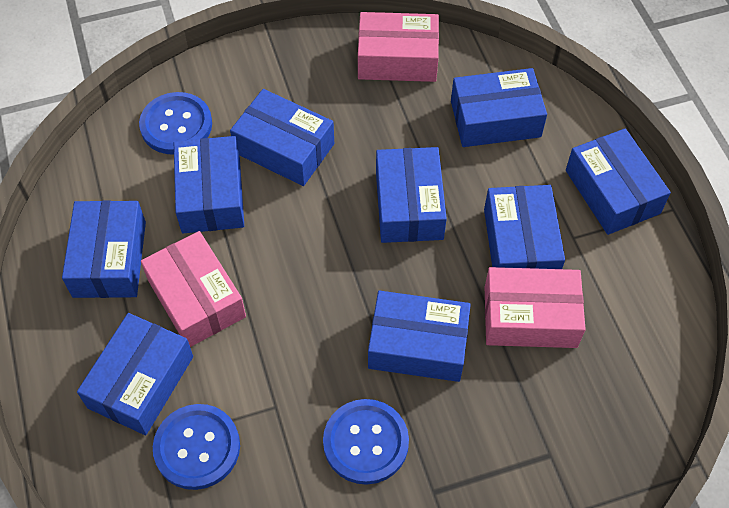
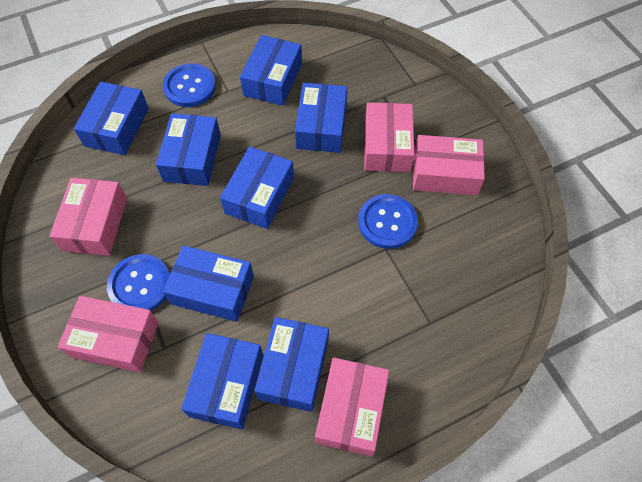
blue box: [62,200,146,298] [77,313,193,435] [174,136,244,233] [230,89,334,186] [368,291,471,382] [376,147,447,243] [451,68,547,147] [484,185,565,269] [566,128,671,235] = 9 -> [74,82,149,155] [156,113,221,186] [163,245,254,322] [181,333,263,429] [220,146,294,229] [240,35,302,106] [255,317,329,412] [295,83,347,153] = 8
pink box: [141,231,246,347] [358,12,439,82] [485,267,586,348] = 3 -> [49,178,127,256] [58,296,159,372] [315,357,389,456] [364,102,415,172] [413,135,485,195] = 5

